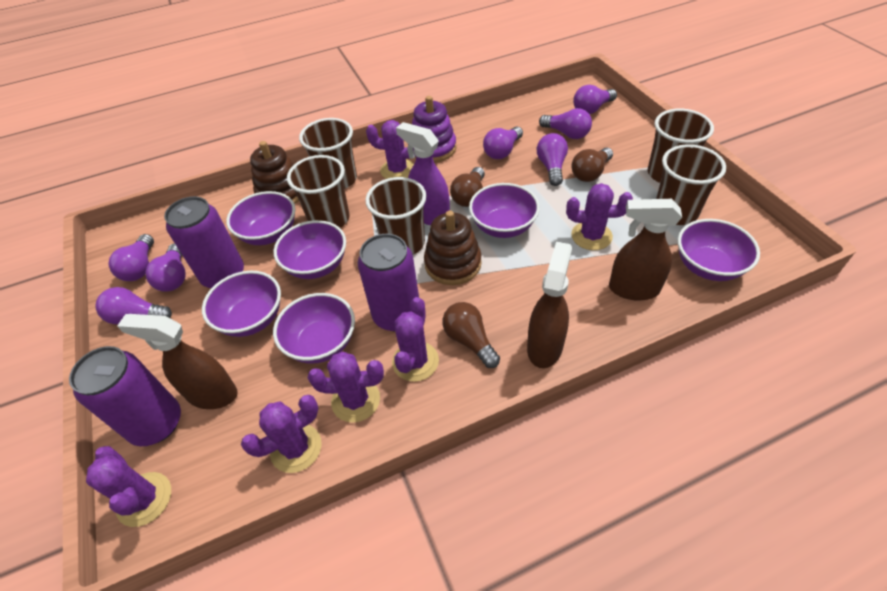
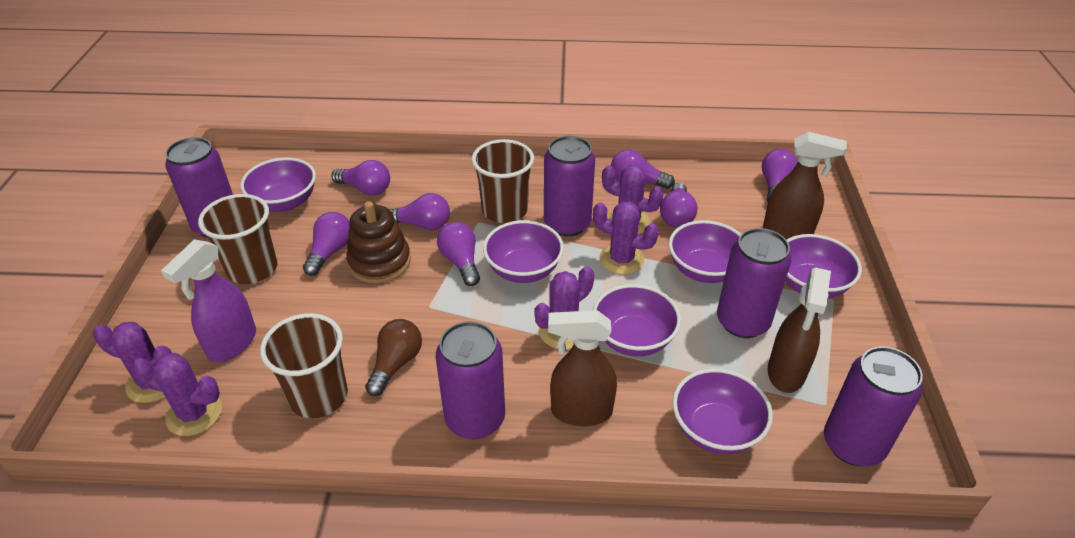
brown cup: [287,155,350,228] [299,118,357,189] [365,177,427,255] [648,109,714,183] [656,144,726,225] = 5 -> [198,194,277,284] [260,313,348,418] [472,139,534,223] = 3
brown light bulb: [443,302,500,368] [450,167,485,207] [572,147,613,182] = 3 -> [365,319,422,396] = 1
brown stacking toy: [250,141,299,204] [424,211,482,285] = 2 -> [346,201,411,284] = 1
purple cactus: [86,446,171,527] [241,395,322,473] [308,352,384,423] [366,120,416,179] [392,297,439,382] [566,183,633,250] = 6 -> [93,322,172,403] [132,353,222,436] [534,266,594,349] [593,201,659,274] [602,165,663,234] = 5
purple can: [69,346,181,446] [164,196,244,288] [358,234,419,331] = 3 -> [165,137,233,238] [436,321,505,439] [544,136,595,237] [717,228,791,338] [824,346,923,466] = 5
purple stacking toy: [412,96,457,163] = 1 -> none = 0

